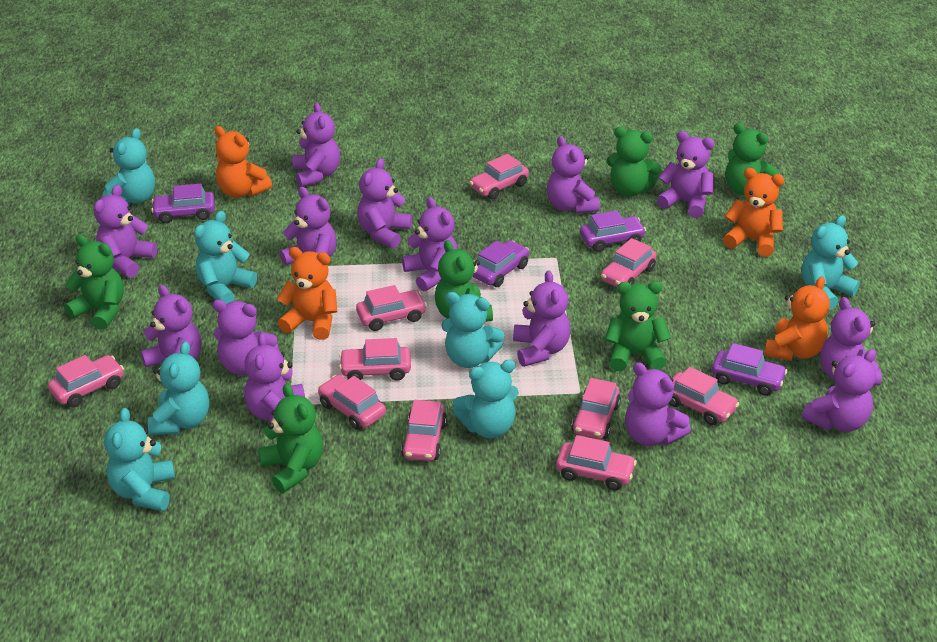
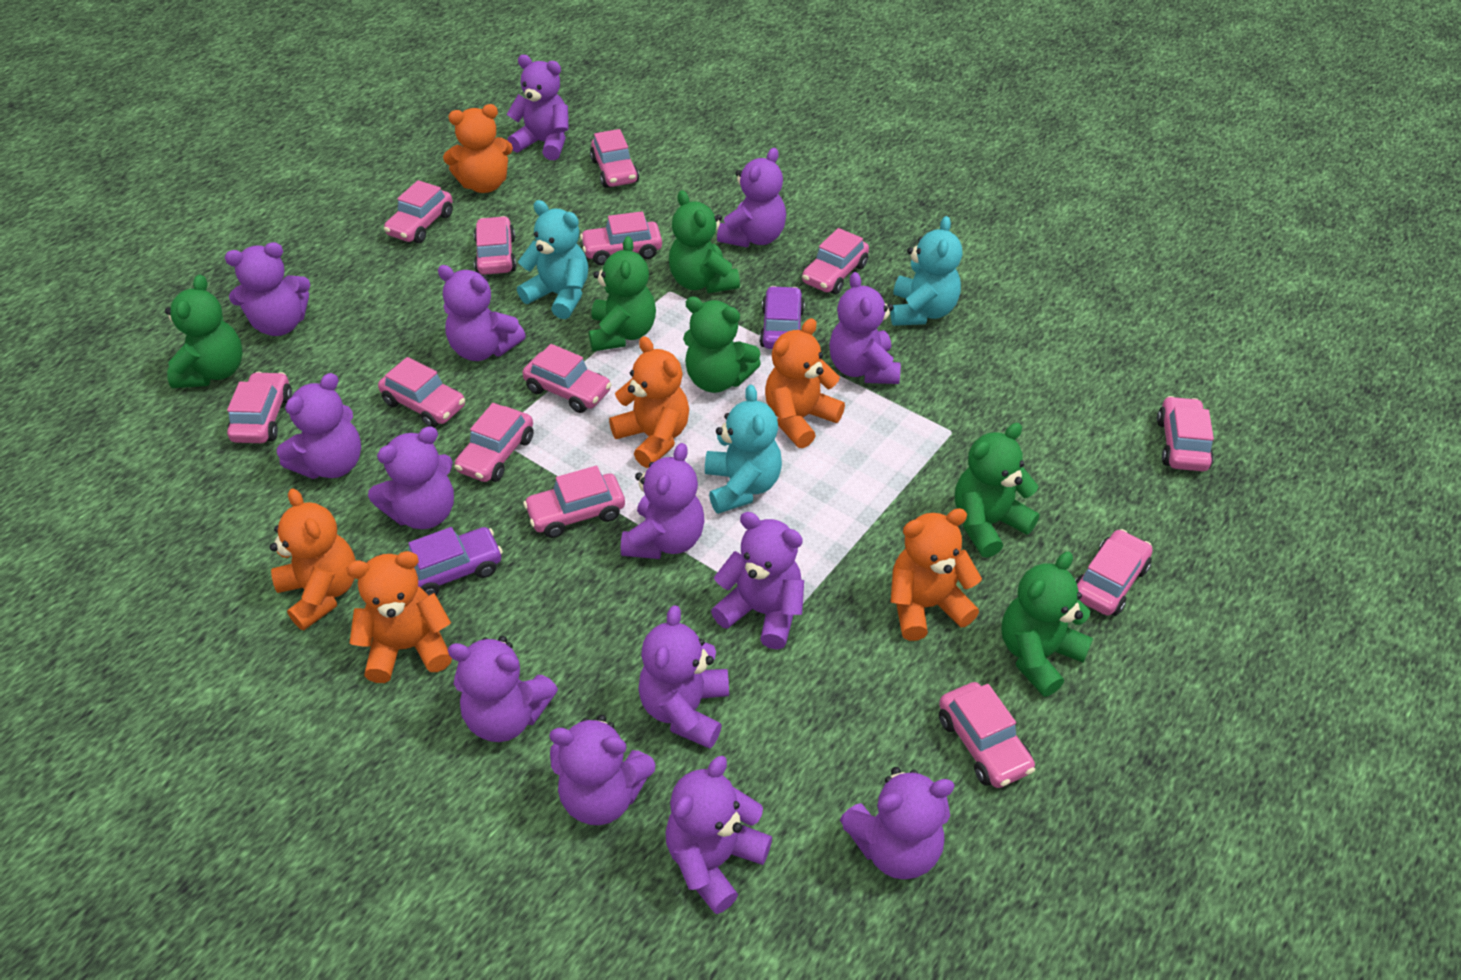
orange teddy bear: [214,126,272,198] [277,247,337,340] [723,168,784,257] [764,277,830,361] = 4 -> [270,488,356,630] [346,551,452,683] [443,104,513,193] [609,336,689,468] [765,318,845,448] [891,508,982,641] = 6
pink car: [48,355,124,407] [318,375,386,430] [339,338,411,381] [356,285,427,331] [401,400,447,461] [469,154,529,200] [556,435,637,490] [571,378,621,439] [601,238,656,287] [668,367,739,425] = 10 -> [227,372,292,443] [378,357,465,428] [384,180,453,243] [454,403,534,482] [474,216,516,275] [522,344,612,413] [523,466,625,538] [580,211,662,265] [590,129,639,188] [802,228,869,294] [939,682,1035,788] [1075,529,1153,616] [1157,396,1214,471] = 13
purple car: [151,183,215,223] [472,241,529,287] [580,210,646,252] [712,343,787,396] = 4 -> [408,527,503,596] [759,286,805,349] = 2
turquoise teddy bear: [102,128,155,205] [104,408,175,511] [148,341,209,435] [194,211,257,304] [442,292,504,368] [453,360,519,438] [802,215,860,310] = 7 -> [517,200,588,319] [705,385,782,514] [891,216,962,326] = 3

